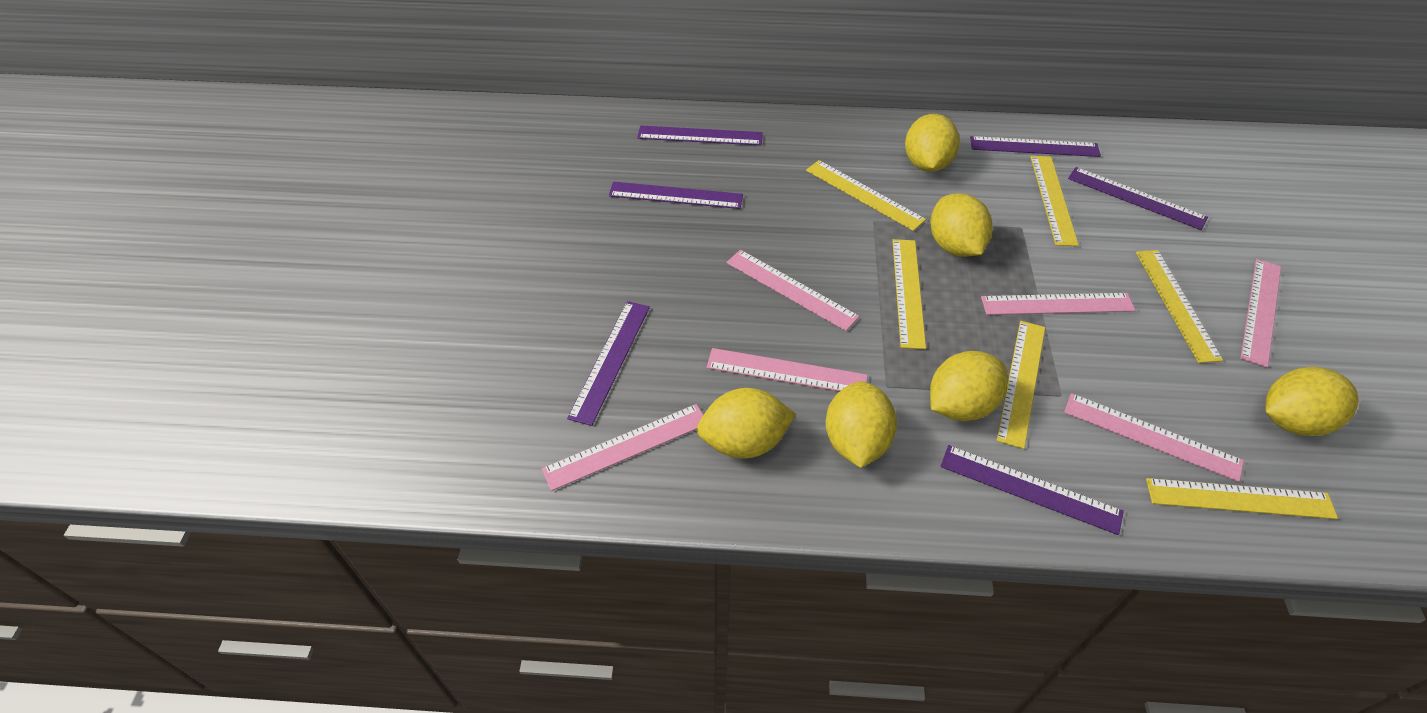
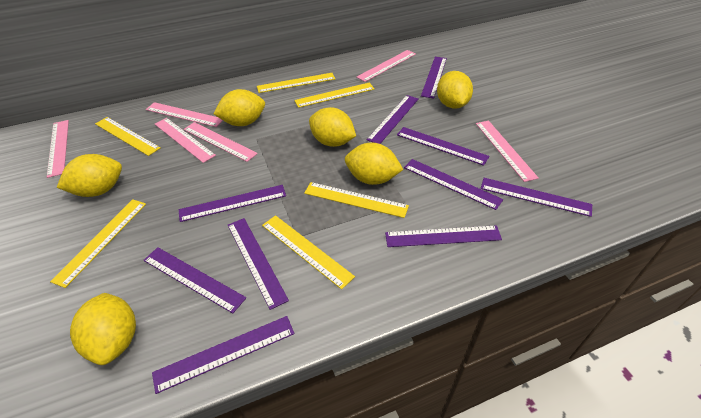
purple ruler: [567,301,650,426] [609,182,743,209] [637,126,763,146] [941,445,1124,535] [970,136,1101,157] [1068,167,1208,230] = 6 -> [143,247,246,314] [152,316,294,394] [179,185,286,222] [228,218,289,310] [367,95,418,144] [385,225,502,247] [397,127,489,166] [404,159,503,210] [421,57,447,98] [481,178,592,217] = 10

